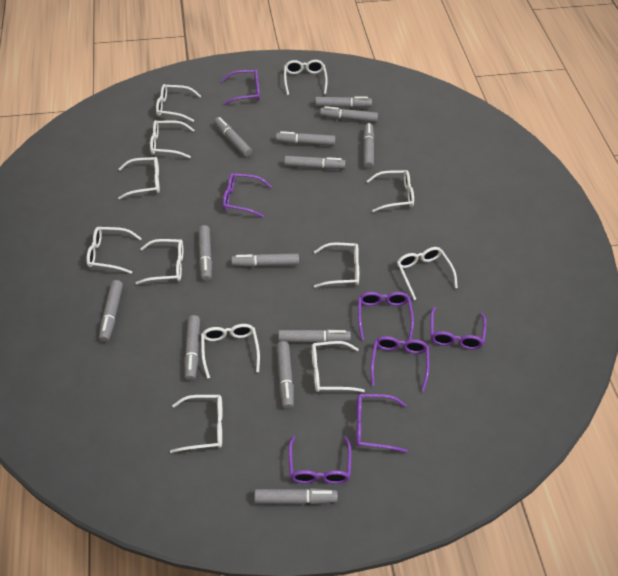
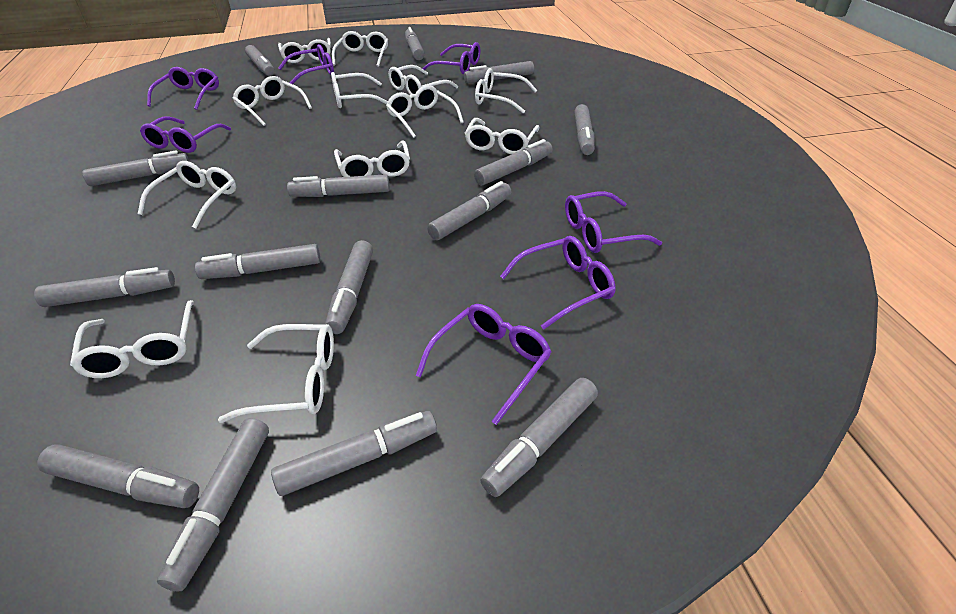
grey marker: [99,280,123,342] [184,315,200,381] [198,225,212,281] [214,117,252,157] [231,253,299,267] [254,488,338,505] [276,131,335,146] [277,341,294,409] [278,329,351,342] [284,156,345,169] [315,96,372,108] [320,106,378,123] [363,123,374,169] = 13 -> [34,267,175,307] [37,444,199,508] [83,150,189,186] [157,418,269,591] [195,244,320,279] [245,45,275,76] [271,411,437,496] [287,174,390,197] [325,240,373,334] [405,27,425,60] [427,181,512,240] [464,61,534,83] [474,139,553,185] [480,378,598,497] [574,104,595,155] = 15

